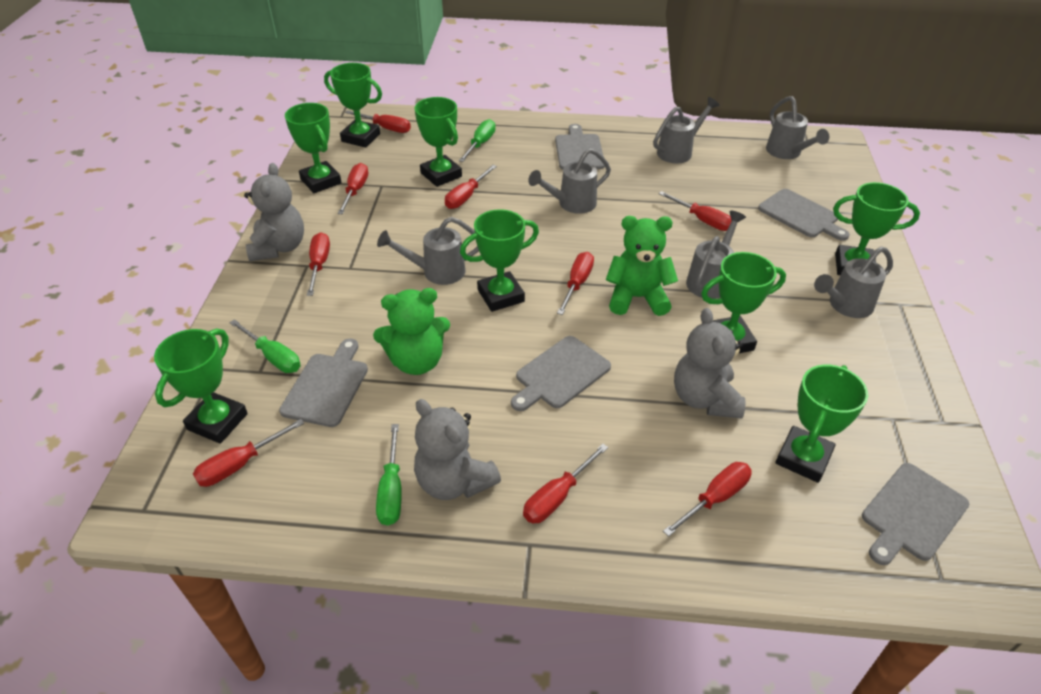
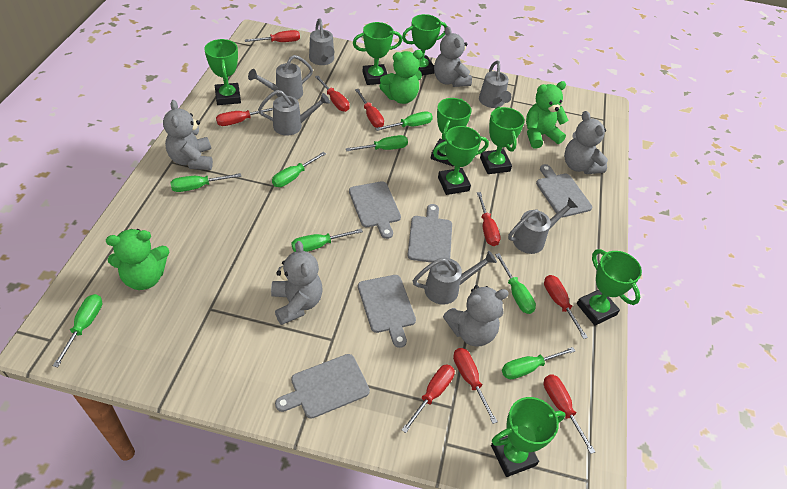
green screwdriver: [229,319,300,373] [376,424,402,526] [459,119,496,162] = 3 -> [53,294,102,367] [170,173,241,192] [272,152,326,187] [291,229,363,252] [346,135,408,151] [375,111,433,131] [495,253,536,314] [502,347,575,379] = 8
green teddy bear: [373,288,450,375] [606,216,678,316] = 2 -> [106,229,170,290] [379,50,423,104] [526,81,569,149] = 3
grey teddy bear: [244,163,304,261] [414,399,501,500] [674,308,746,419] = 3 -> [163,100,213,170] [271,241,323,325] [434,26,472,87] [443,285,509,347] [564,111,608,174] = 5

